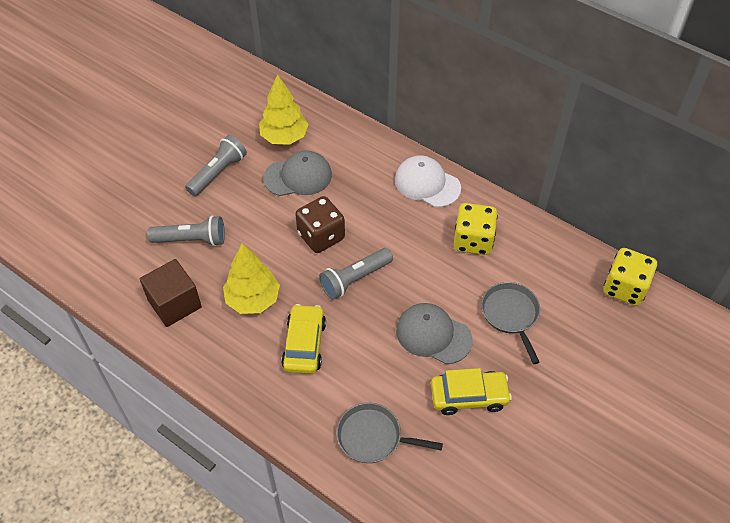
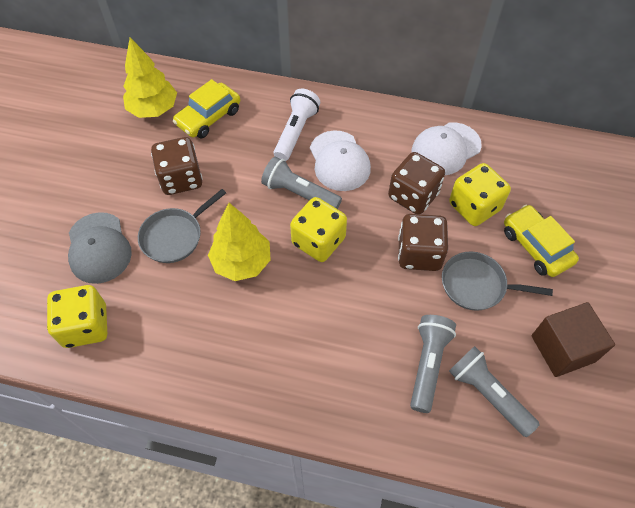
brown dice: [295,196,345,253] = 1 -> [151,137,202,195] [388,152,445,214] [398,214,448,271] = 3
grey cap: [263,150,332,196] [396,303,472,364] = 2 -> [68,212,132,284] = 1
white cap: [395,155,461,207] = 1 -> [310,130,371,191] [411,122,482,175] = 2
white flashlight: none = 0 -> [274,89,320,161] = 1
yellow dice: [454,203,498,255] [604,248,657,306] = 2 -> [47,285,107,348] [290,197,347,262] [449,163,511,226] = 3

